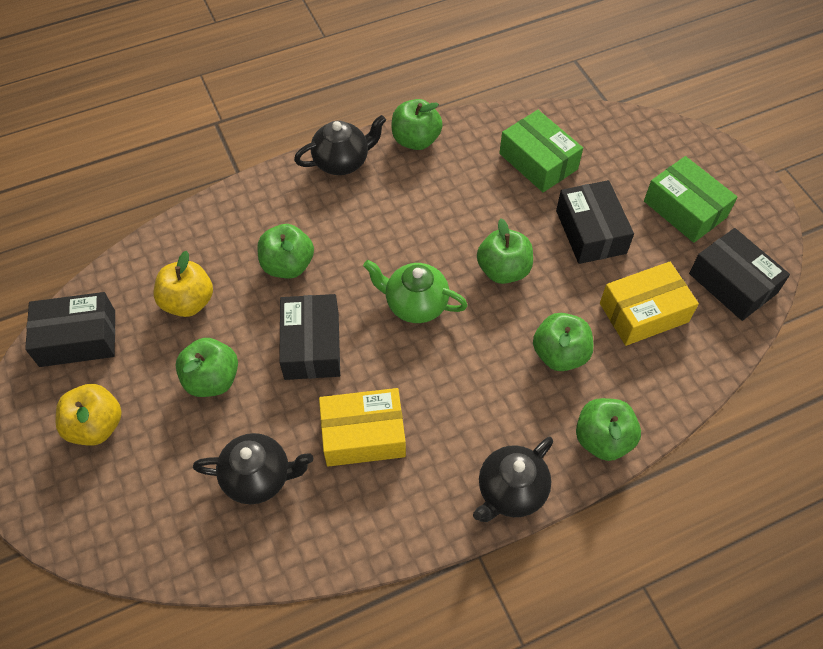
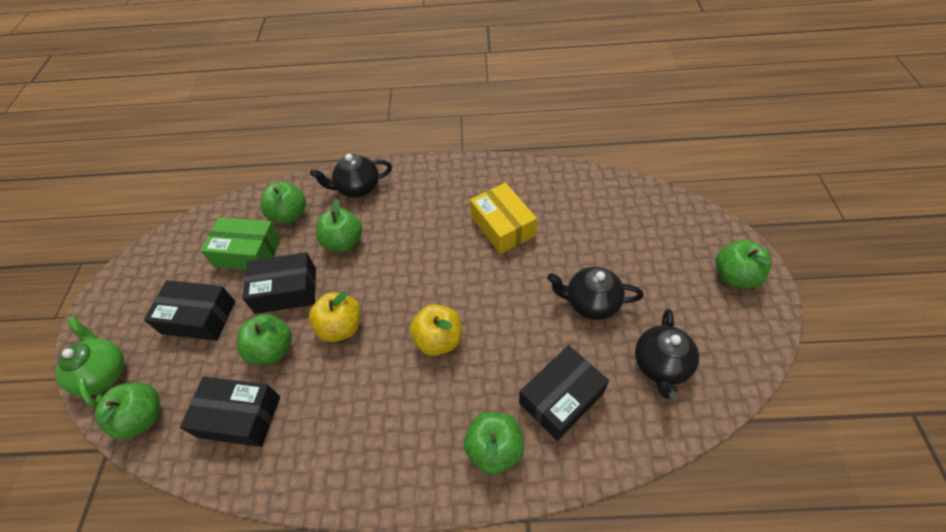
green box: [499,110,583,192] [644,156,737,243] = 2 -> [201,217,281,270] = 1
yellow box: [319,388,406,467] [600,262,699,346] = 2 -> [470,183,537,254] = 1

